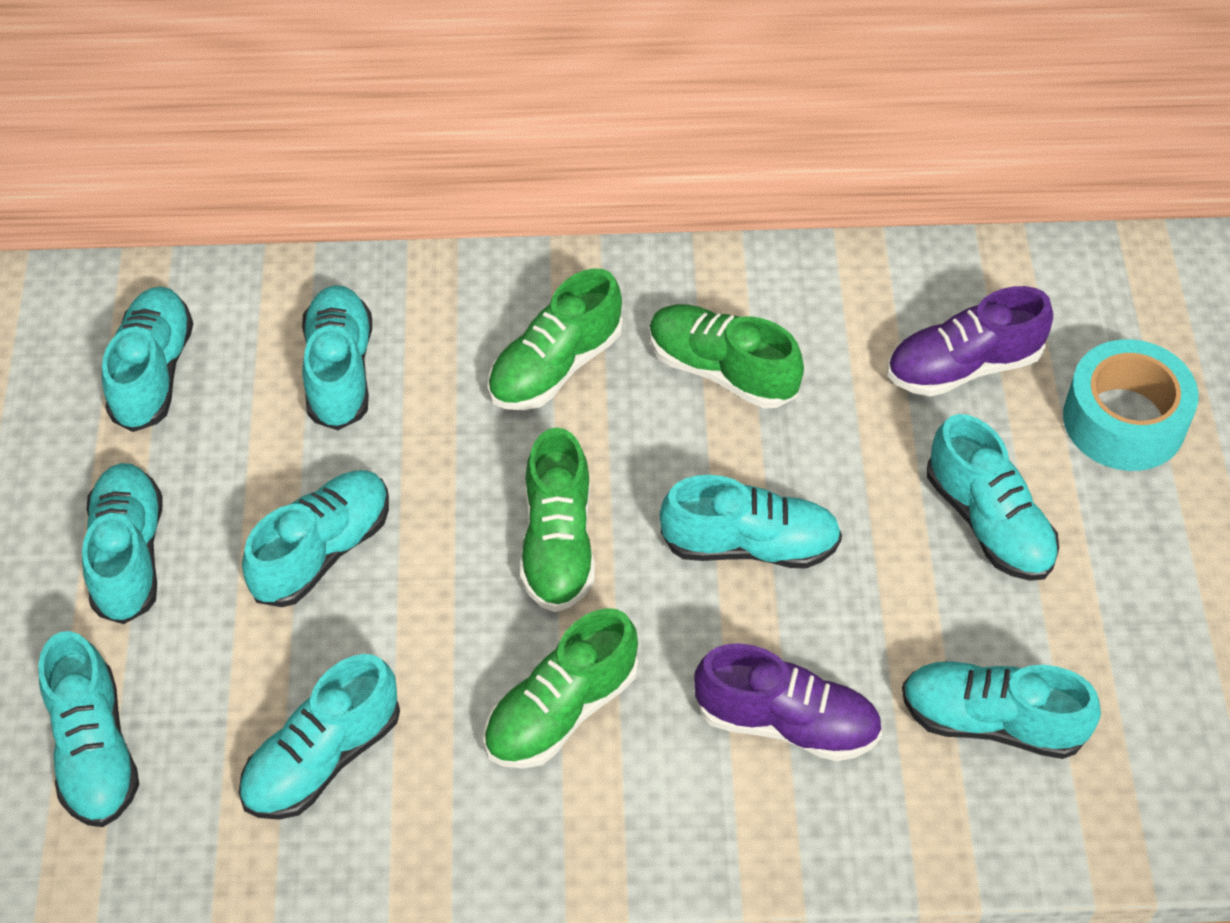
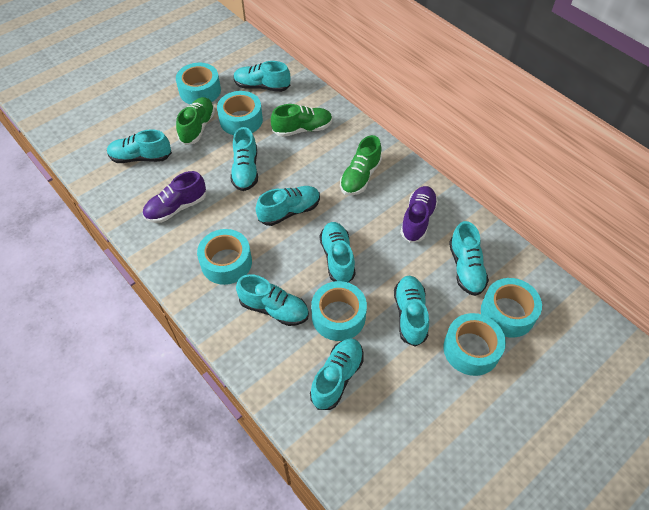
green shoe: [483,608,638,769] [488,268,623,410] [520,427,595,612] [649,304,804,409] = 4 -> [176,97,215,145] [271,104,332,137] [340,135,382,196] = 3
turquoise tape: [1063,339,1199,471] = 1 -> [176,63,221,104] [197,229,252,285] [217,91,263,135] [311,281,367,341] [444,313,506,376] [481,278,542,338] = 6

